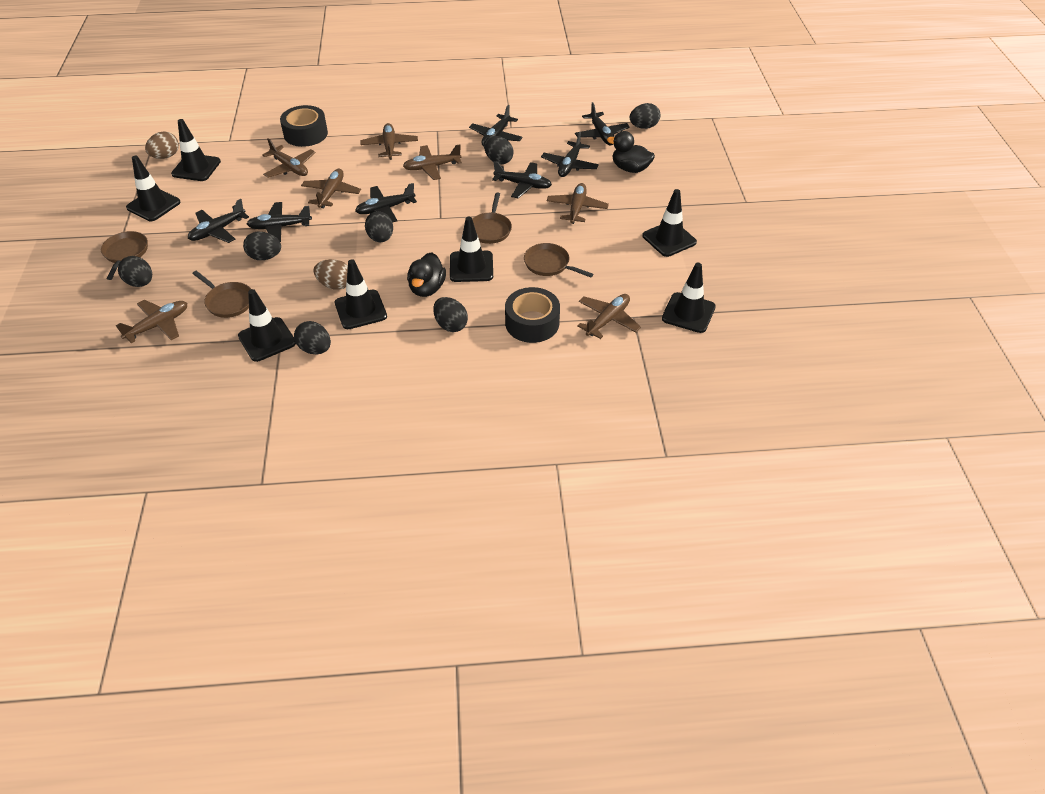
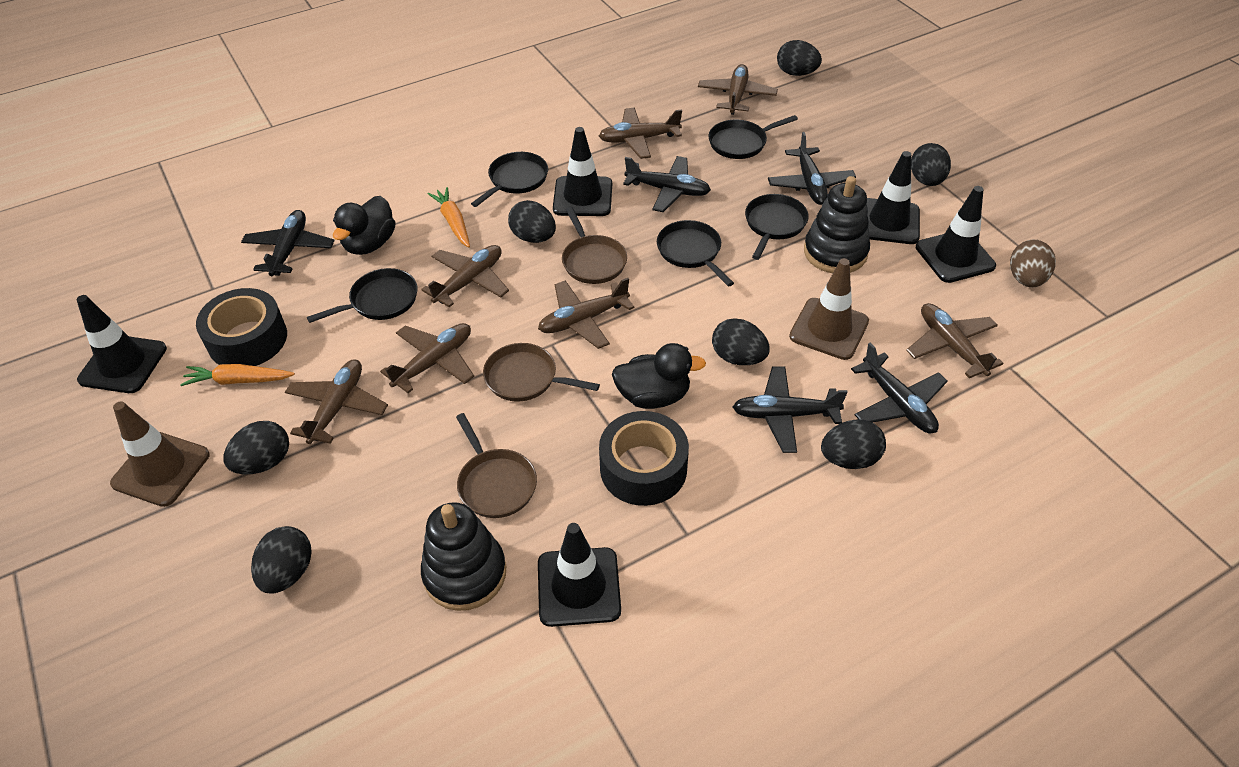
black pan: none = 0 -> [307,268,417,323] [471,152,548,207] [657,220,734,286] [708,115,798,159] [745,194,809,260] = 5
black plane: [188,199,249,243] [247,202,312,242] [355,183,417,223] [469,105,523,146] [492,161,552,198] [541,132,599,177] [575,102,630,146] = 7 -> [241,210,335,276] [623,156,711,212] [733,366,848,453] [768,132,856,205] [851,342,947,433] = 5
black stacking toy: none = 0 -> [421,502,506,611] [804,176,870,273] = 2
black traffic cone: [126,156,180,221] [171,119,221,181] [238,289,296,362] [335,259,387,329] [450,217,493,282] [642,189,697,257] [662,263,716,333] = 7 -> [77,295,167,393] [538,523,621,627] [553,127,612,216] [866,151,920,244] [916,186,996,283] = 5
brown egg: [145,131,179,159] [313,259,348,290] = 2 -> [1010,240,1056,287] = 1
brown pan: [101,231,148,280] [192,271,251,318] [472,193,512,244] [524,243,593,277] = 4 -> [456,413,537,518] [483,343,600,402] [562,207,627,284] = 3
brown traffic cone: none = 0 -> [110,401,210,507] [789,258,869,360] = 2
orange carrot: none = 0 -> [180,364,295,386] [427,187,470,248] = 2

